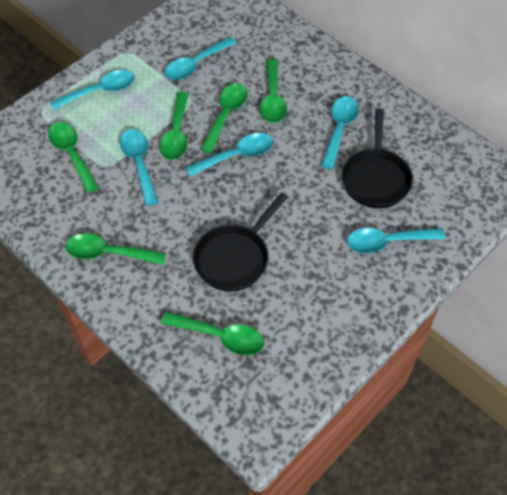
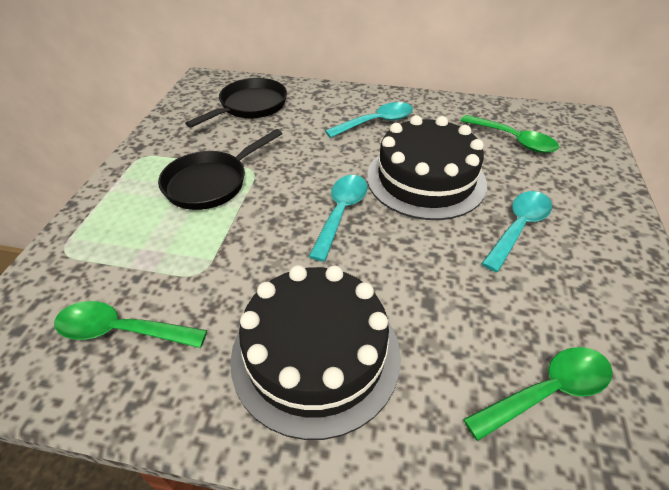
black cake: none = 0 -> [230,265,401,440] [367,115,487,220] = 2
green spoon: [48,122,99,193] [65,233,166,265] [159,92,189,160] [161,312,264,355] [201,83,248,153] [260,59,287,123] = 6 -> [54,301,207,348] [460,115,559,153] [463,347,613,441] = 3
turquoise spoon: [50,70,135,110] [120,129,158,206] [164,37,236,80] [186,133,274,177] [321,96,359,169] [347,228,445,253] = 6 -> [309,175,368,262] [325,102,413,138] [481,191,552,272] = 3

